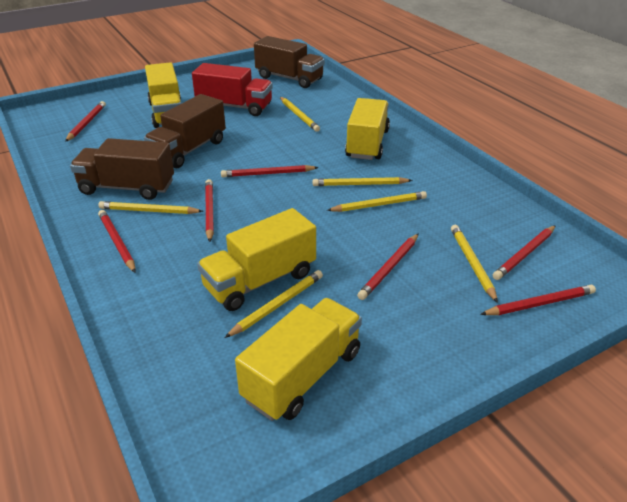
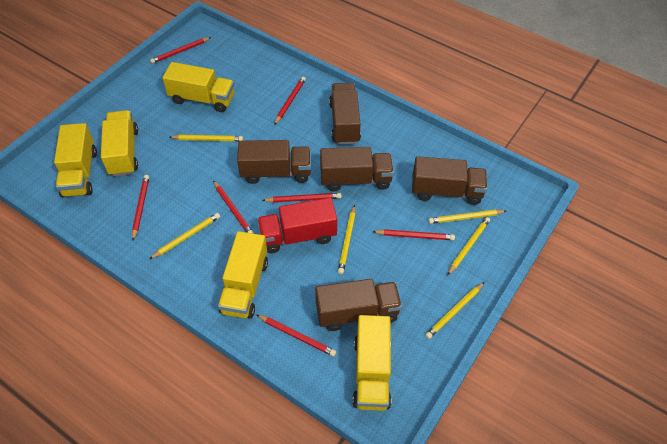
brown truck: [70,138,174,200] [144,94,226,168] [254,36,324,88] = 3 -> [237,140,311,184] [315,279,402,331] [320,147,394,191] [329,83,361,145] [412,156,488,205] = 5
yellow truck: [145,62,182,128] [197,208,316,311] [235,298,362,421] [345,98,390,160] = 4 -> [54,123,97,197] [101,110,138,176] [162,62,234,112] [218,231,268,319] [353,315,391,411] = 5

